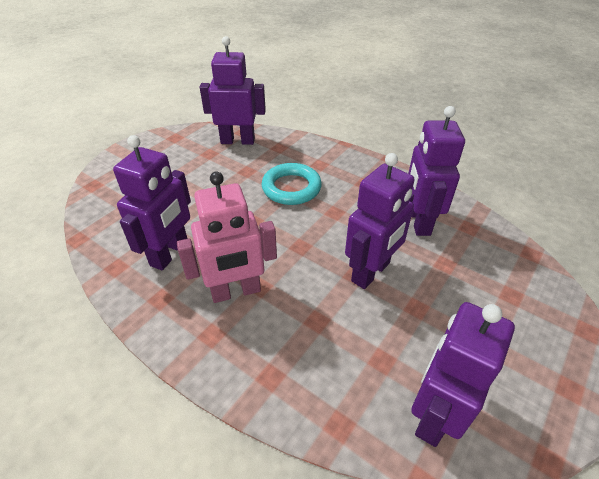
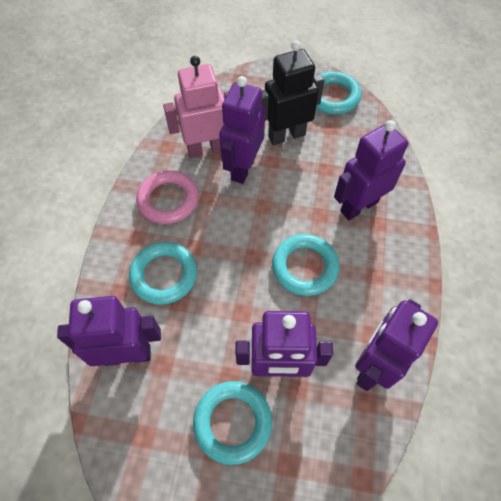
black robot: none = 0 -> [262,40,325,145] = 1
pink ring: none = 0 -> [136,170,199,224] = 1
turquoise ring: [262,163,322,205] = 1 -> [129,242,197,305] [193,381,272,465] [272,234,339,296] [316,71,361,114] = 4

